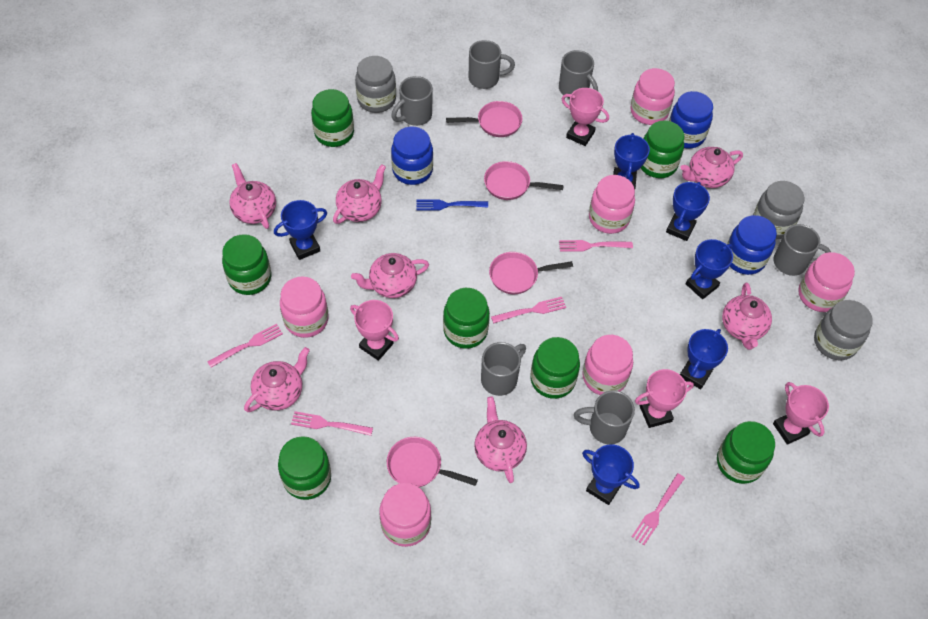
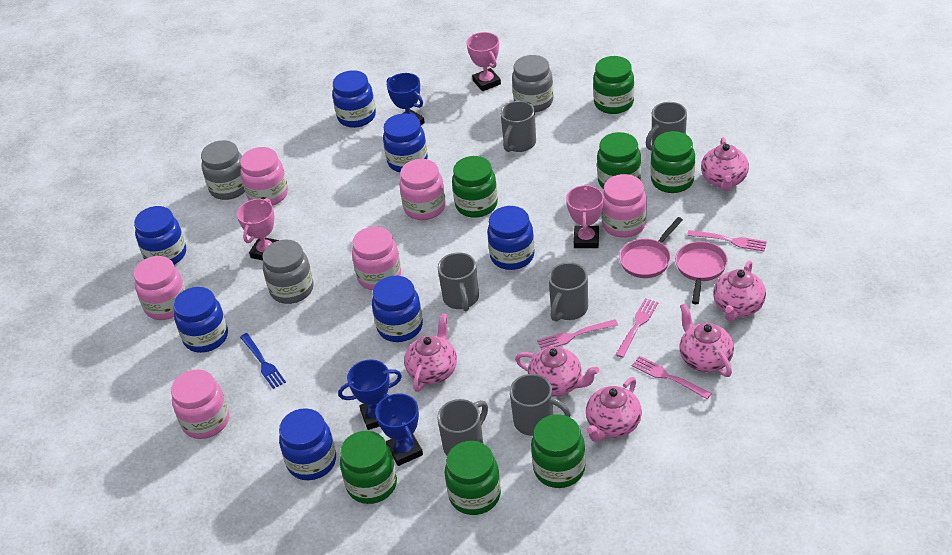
blue jar: [391,127,433,185] [669,91,713,149] [727,215,777,275] = 3 -> [134,206,186,265] [173,287,228,353] [279,408,336,480] [332,70,376,128] [372,276,423,342] [383,114,428,172] [487,206,535,270] = 7
blue trophy: [274,200,327,260] [582,444,640,505] [613,133,650,189] [666,182,710,241] [680,329,728,389] [686,239,733,299] = 6 -> [338,359,402,430] [375,393,423,466] [387,73,425,125] = 3
pink fork: [207,324,283,368] [291,411,373,436] [491,297,566,323] [559,240,633,252] [632,473,685,545] = 5 -> [537,319,618,350] [615,298,658,358] [632,356,712,399] [687,230,767,251] = 4
pink pan: [387,437,478,487] [446,101,522,137] [484,161,564,200] [489,252,573,294] = 4 -> [619,217,683,278] [675,241,728,304] = 2
pink teapot: [229,163,276,229] [244,347,310,412] [333,164,386,224] [351,253,429,298] [474,396,527,483] [680,147,743,188] [722,283,772,350] = 7 -> [404,313,457,392] [515,347,599,396] [586,377,642,442] [680,303,734,377] [701,137,749,192] [713,261,766,322] = 6
pink trophy: [350,300,399,361] [562,88,609,146] [635,369,694,428] [773,382,829,445] = 4 -> [237,198,279,260] [467,32,501,91] [566,184,604,248] = 3

